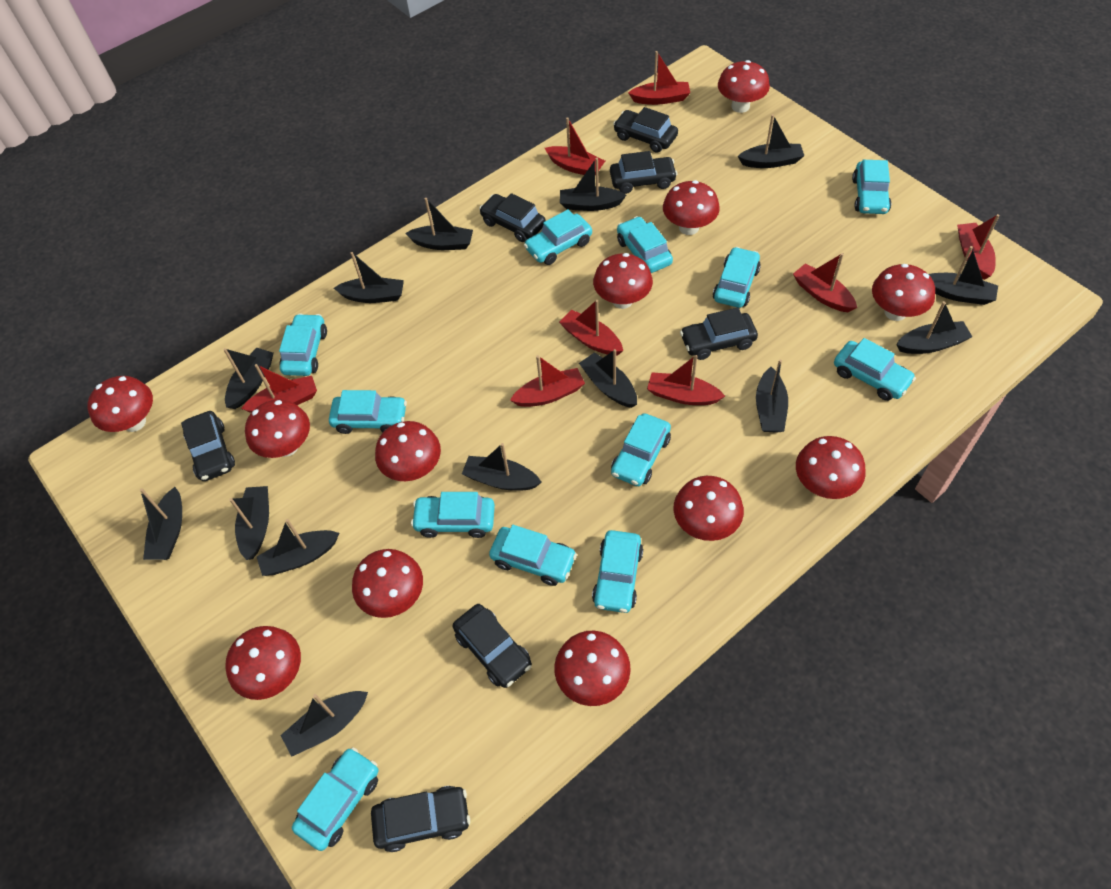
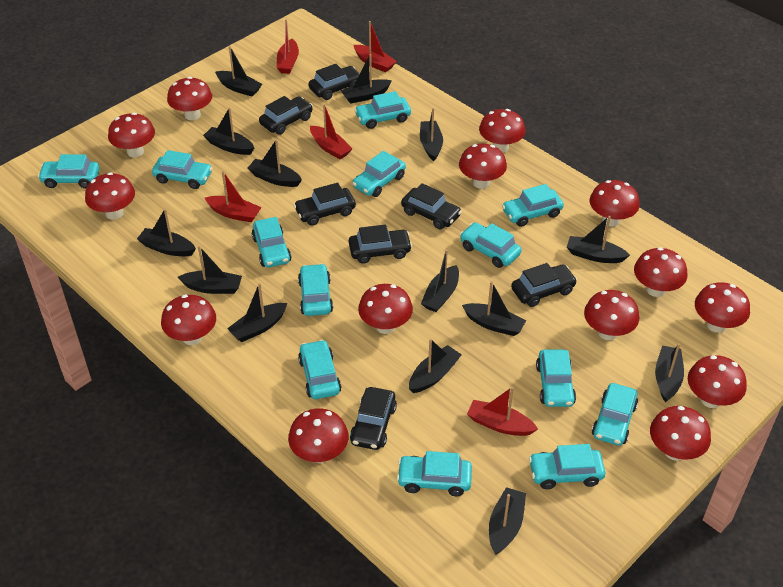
red boat: [241,364,317,413] [510,355,585,407] [545,117,605,175] [559,300,623,356] [628,51,690,105] [647,355,725,405] [793,253,857,312] [957,214,1000,280] = 8 -> [205,171,262,222] [277,19,299,74] [310,104,353,159] [354,21,397,72] [467,387,538,436] = 5
red mushroom: [87,376,153,432] [225,626,301,700] [245,399,310,458] [352,549,423,618] [375,421,441,481] [554,631,631,706] [593,253,653,309] [663,180,720,235] [673,476,744,541] [718,60,770,113] [796,436,866,499] [872,264,935,321] = 12 -> [85,172,135,220] [108,113,155,157] [161,295,216,345] [167,77,212,120] [288,408,349,463] [358,284,413,334] [459,144,507,189] [479,109,525,153] [584,290,639,340] [590,180,640,227] [634,247,688,297] [650,406,711,461] [688,355,747,408] [695,282,750,333] = 14
turquoise car: [279,313,327,376] [292,747,379,851] [329,390,407,434] [411,492,495,538] [489,525,577,586] [524,209,592,265] [592,530,643,613] [611,413,671,486] [617,216,673,273] [713,247,761,308] [834,338,916,401] [852,160,891,214] = 12 -> [38,154,100,188] [152,150,212,189] [252,217,291,267] [298,264,333,316] [298,340,341,399] [352,151,406,197] [354,91,411,129] [397,451,472,496] [460,222,522,268] [502,184,564,227] [529,444,605,489] [536,350,576,407] [592,383,638,446] = 13

